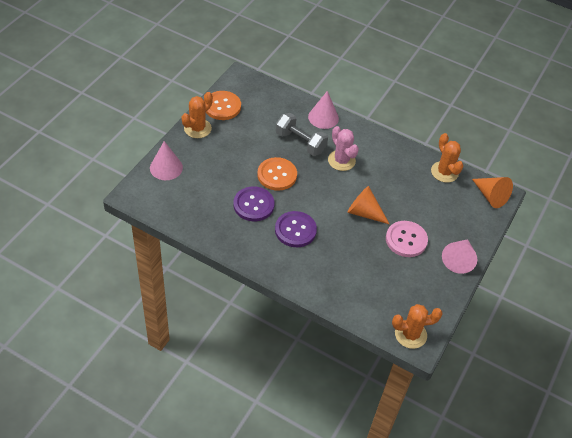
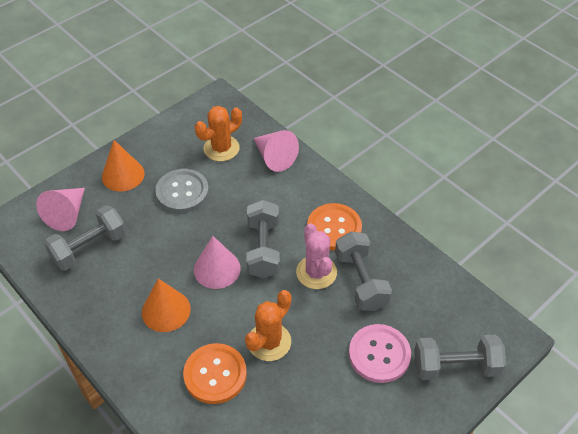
grey button: none = 0 -> [155,169,209,213] = 1
grey dumbbell: [276,113,328,156] = 1 -> [44,205,126,271] [246,200,280,278] [335,231,392,311] [414,334,506,380] = 4
orange cactus: [181,92,213,138] [392,304,443,349] [431,133,463,183] = 3 -> [195,106,242,161] [245,290,291,361] = 2
purple button: [234,187,275,221] [275,211,317,247] = 2 -> none = 0

